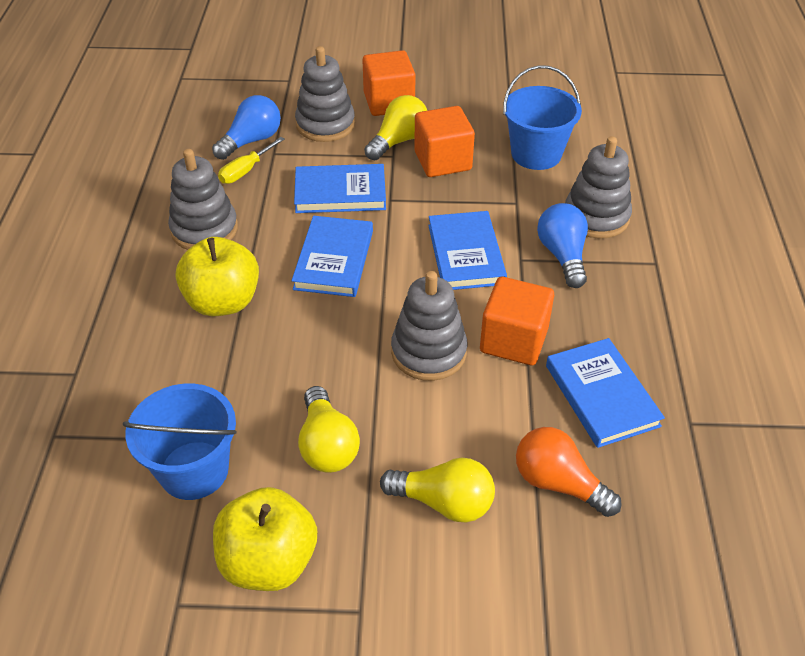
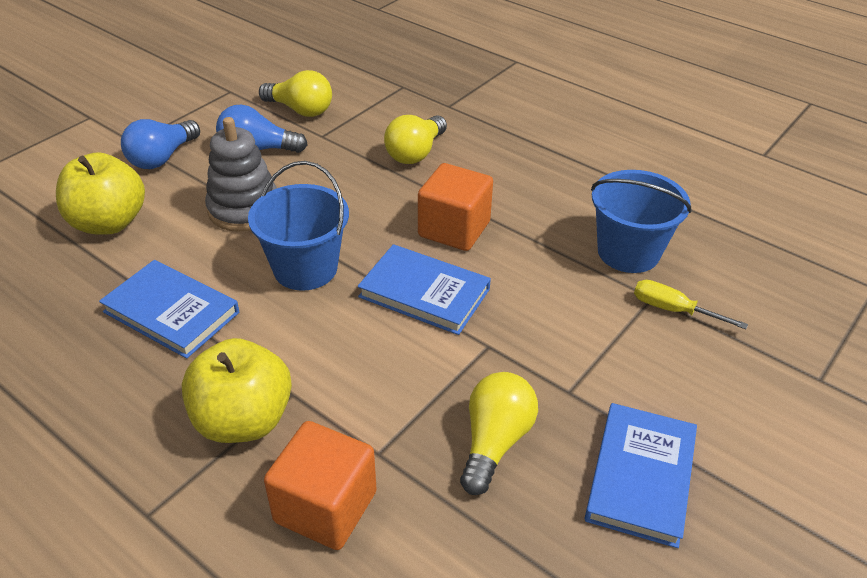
blue book: [292,216,373,297] [294,164,386,213] [428,211,507,290] [546,338,665,448] = 4 -> [99,260,239,359] [358,244,491,335] [585,403,697,548] = 3
grey stacking toy: [168,149,238,250] [295,46,355,142] [391,271,468,381] [565,136,632,238] = 4 -> [205,117,277,232] = 1
orange cube: [362,50,415,116] [414,106,475,177] [480,277,554,366] = 3 -> [264,421,377,550] [418,163,493,251] = 2
orange light bulb: [516,427,622,517] = 1 -> none = 0

